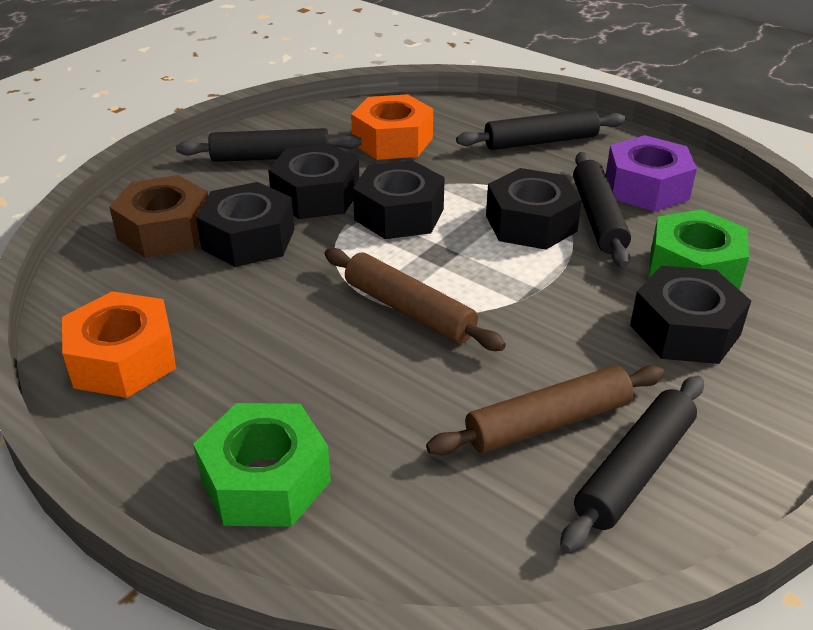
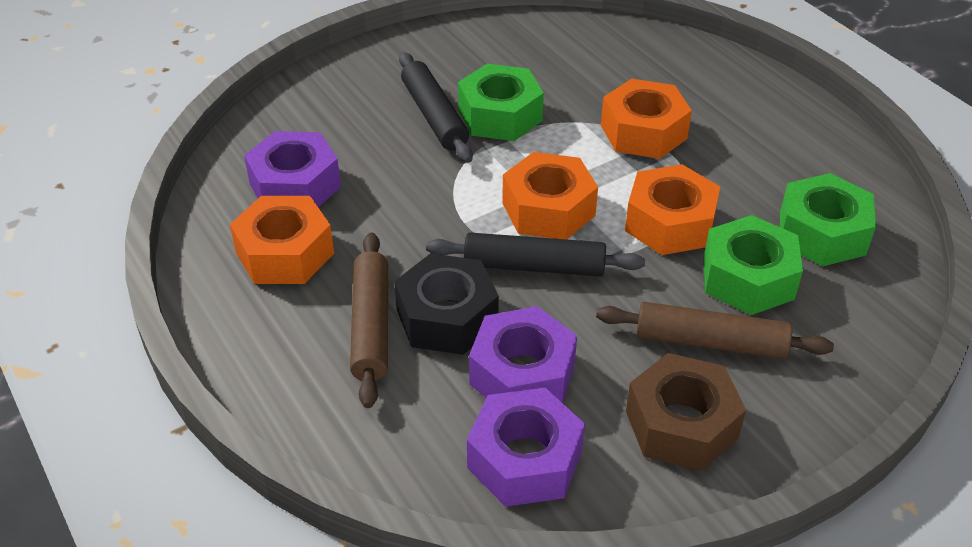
black nut: [196,182,295,267] [268,144,359,219] [353,160,445,239] [486,168,582,250] [630,266,751,364] = 5 -> [394,253,499,355] = 1
black rolling pin: [176,128,362,162] [456,109,626,150] [560,376,704,553] [573,152,631,268] = 4 -> [399,52,473,163] [426,232,645,277] = 2
green nut: [193,403,331,527] [649,209,749,290] = 2 -> [458,64,544,141] [704,215,803,315] [780,173,876,266] = 3
orange nut: [62,291,176,398] [351,94,433,160] = 2 -> [230,196,334,284] [502,152,598,240] [601,79,692,159] [625,164,720,255] = 4
purple nut: [606,135,697,211] = 1 -> [244,131,341,207] [467,388,585,507] [469,306,577,403] = 3

